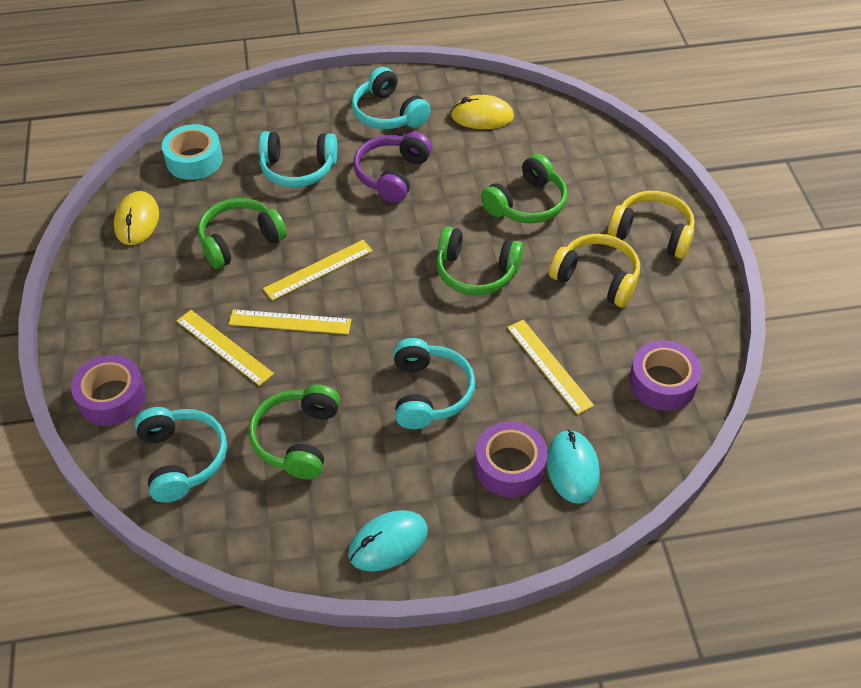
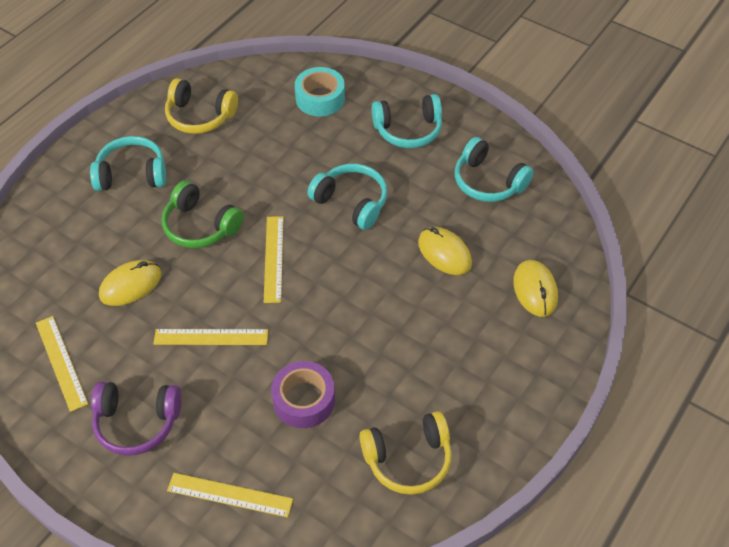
green headphones: [198,198,287,269] [248,384,340,480] [436,226,523,296] [481,154,567,223] = 4 -> [162,181,244,248] = 1
purple tape: [71,355,146,426] [475,422,548,497] [629,340,701,410] = 3 -> [271,361,335,428] = 1
turquoise mouse: [348,510,428,572] [547,429,600,504] = 2 -> none = 0
yellow mouse: [114,191,159,245] [451,95,514,129] = 2 -> [99,260,162,306] [418,227,472,275] [513,260,558,317] = 3

